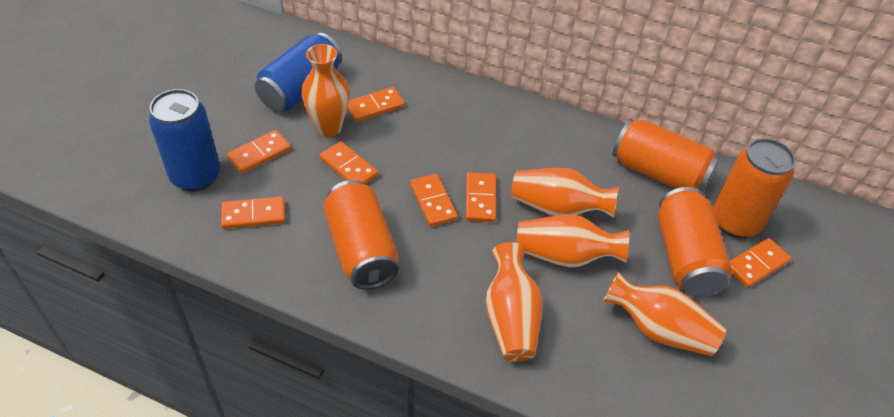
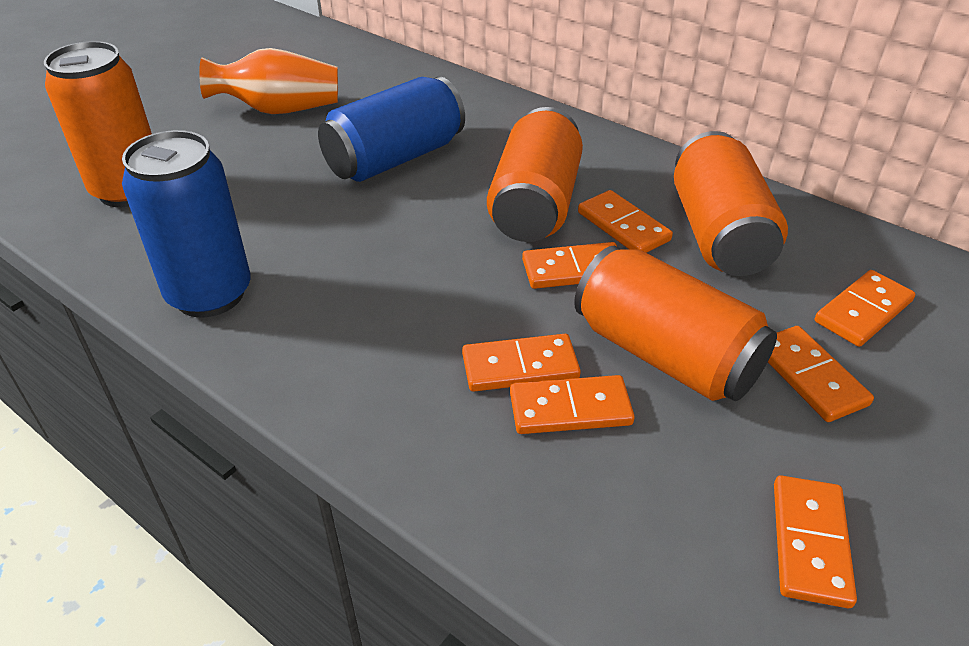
orange vase: [301,44,350,137] [486,242,542,362] [511,168,619,218] [516,215,629,267] [603,272,726,356] = 5 -> [199,48,338,114] = 1

